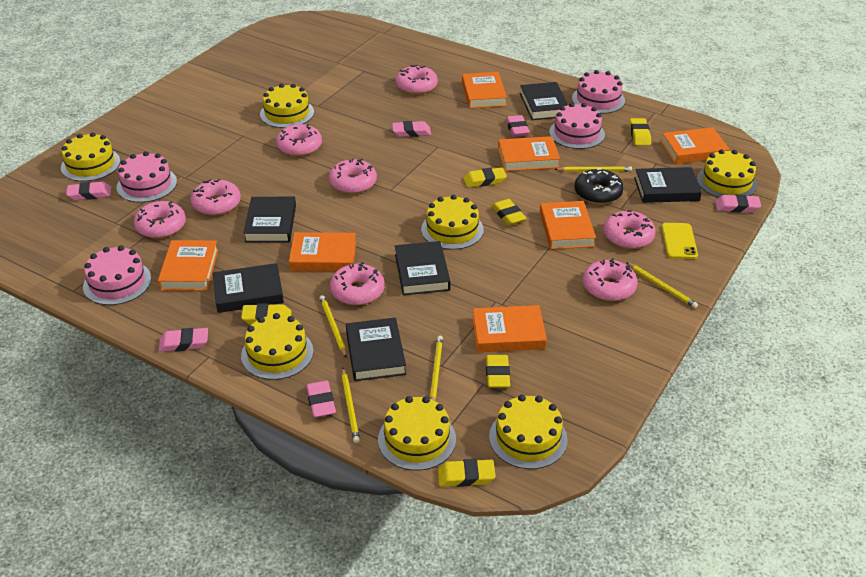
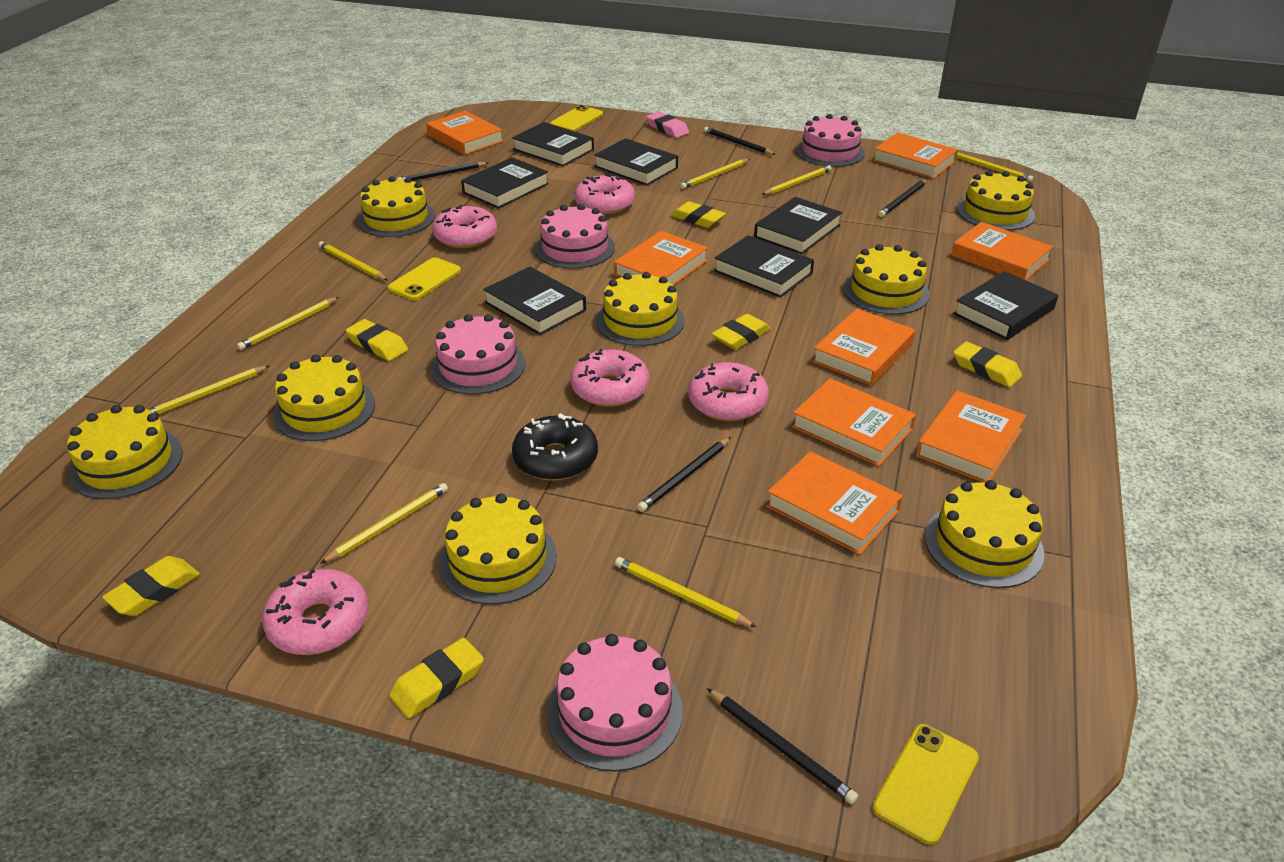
black book: [213,263,284,313] [243,197,296,242] [346,317,406,381] [395,241,451,295] [520,82,568,120] [634,167,702,203] = 6 -> [461,157,549,209] [483,267,586,335] [512,122,594,166] [594,138,678,186] [714,235,814,298] [754,197,842,254] [953,271,1058,340] = 7
black pencil: none = 0 -> [397,162,489,181] [637,437,731,512] [704,127,776,155] [707,688,858,804] [878,179,927,217] = 5
orange book: [158,240,218,291] [289,232,356,271] [462,72,507,108] [473,305,547,352] [498,136,560,171] [540,201,596,249] [661,127,729,164] = 7 -> [426,111,504,155] [614,231,708,286] [766,451,903,555] [792,378,916,466] [812,308,915,386] [873,132,958,179] [916,391,1027,483] [951,222,1053,280] = 8
pink donut: [134,201,186,238] [190,179,241,215] [276,124,322,156] [329,159,377,194] [330,262,384,305] [396,65,438,95] [582,258,638,301] [603,210,656,249] = 8 -> [262,569,369,655] [433,205,497,248] [570,349,649,407] [574,174,635,215] [688,362,769,421] = 5
pink eraser: [66,182,111,200] [159,328,208,352] [306,381,336,418] [392,121,431,137] [505,115,530,137] [715,194,761,213] = 6 -> [646,112,689,138] = 1
yellow cake: [61,132,120,182] [241,313,313,380] [260,84,314,128] [378,396,456,471] [421,195,484,250] [489,395,568,469] [697,149,757,198] = 7 -> [67,405,183,499] [273,355,375,441] [357,176,435,237] [439,493,557,604] [596,272,685,346] [843,244,930,315] [925,480,1044,588] [957,171,1035,231] = 8
yellow pencil: [319,295,347,357] [342,368,360,443] [430,336,443,401] [555,166,632,172] [626,262,698,308] = 5 -> [148,366,269,415] [237,297,339,350] [318,241,388,280] [320,483,448,564] [615,557,756,627] [680,159,750,189] [762,165,832,195] [956,152,1033,182] = 8
yellow phone: [661,223,698,259] = 1 -> [388,258,461,300] [550,105,603,132] [872,724,979,845] = 3

